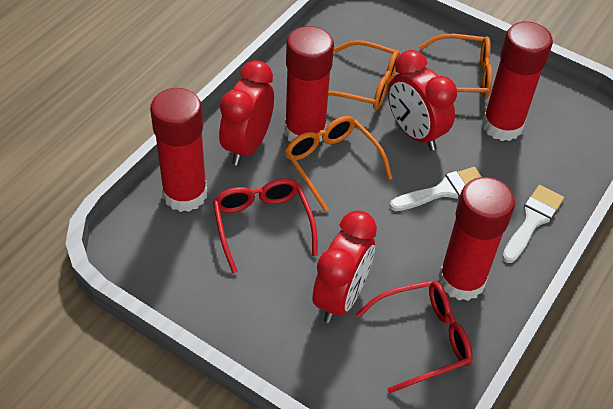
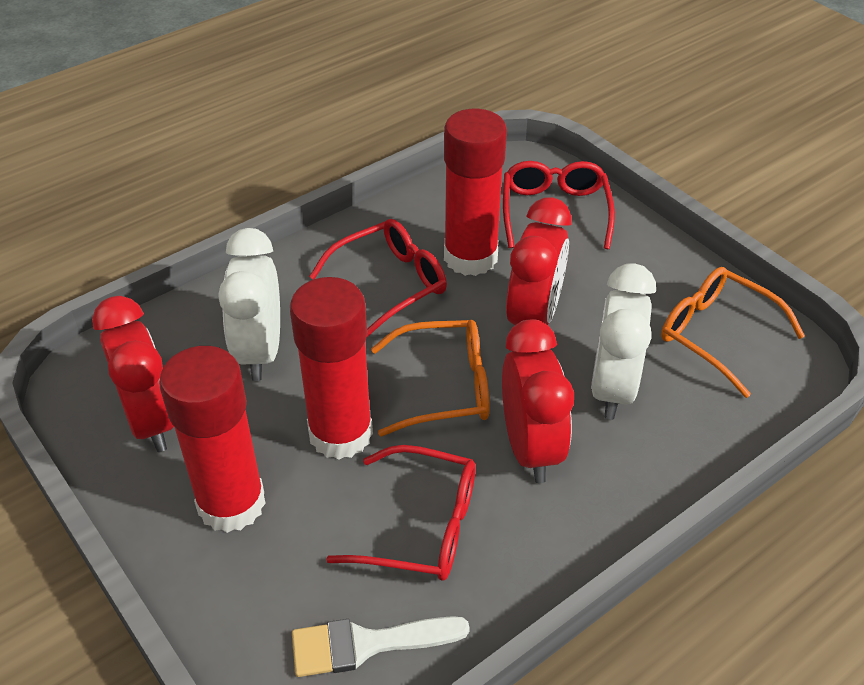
orange glasses: [285,116,393,211] [328,40,400,110] [418,34,492,98] = 3 -> [371,320,490,436] [661,267,805,398] = 2
red glasses: [213,178,318,274] [355,280,473,394] = 2 -> [309,219,447,338] [326,445,476,581] [503,161,615,249] = 3
red glue stick: [150,88,207,212] [285,26,334,142] [439,177,515,301] [482,21,553,141] = 4 -> [159,346,266,533] [290,277,373,460] [444,109,507,276] = 3
white brush: [390,167,482,211] [502,185,564,263] = 2 -> [292,616,470,677] = 1
white clock: none = 0 -> [218,228,280,381] [591,263,656,420] = 2

